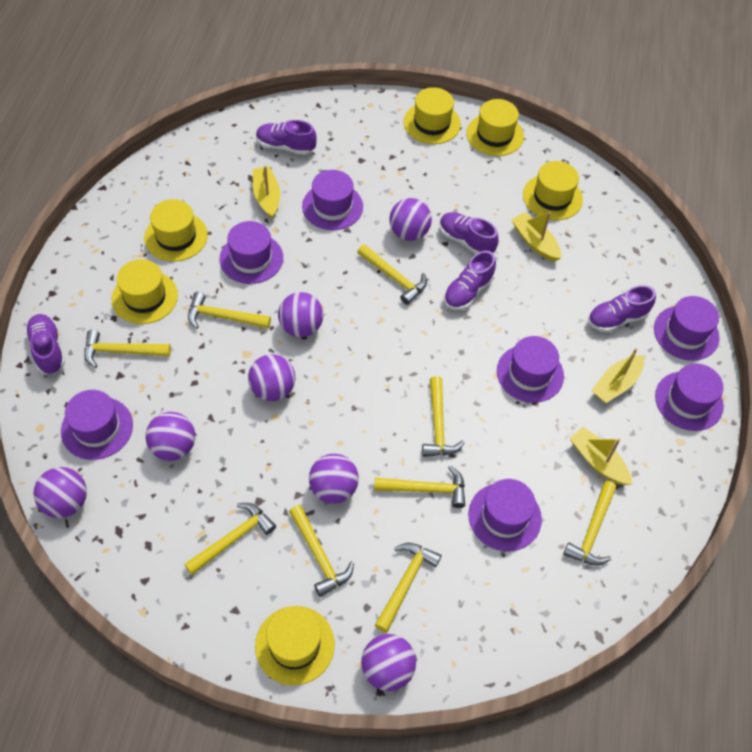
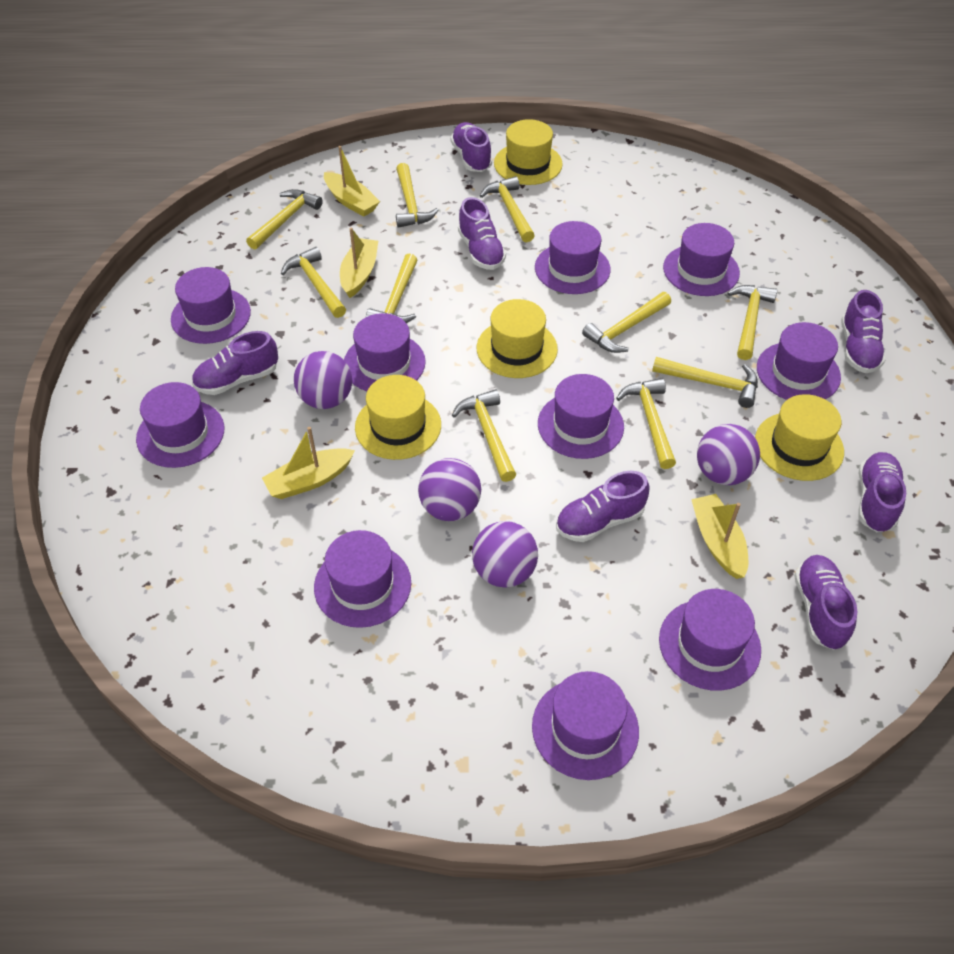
purple ball: [33,467,87,518] [145,412,195,461] [248,354,295,401] [278,292,323,337] [309,454,359,504] [361,634,416,691] [389,198,432,241] = 7 -> [294,351,352,409] [418,458,481,521] [472,521,538,588] [697,424,760,485] = 4
purple hat: [61,390,133,460] [220,221,283,284] [302,170,363,230] [468,479,542,551] [497,336,564,403] [654,296,720,361] [655,364,724,431] = 7 -> [136,382,224,468] [171,267,251,344] [314,530,411,628] [344,313,426,391] [532,671,639,780] [535,221,611,294] [538,374,624,459] [659,589,761,691] [663,223,740,296] [757,322,841,400] = 10
purple shoe: [25,314,65,374] [256,120,317,155] [440,212,499,254] [444,251,496,310] [588,285,656,333] = 5 -> [192,331,278,395] [450,122,492,172] [458,197,506,270] [556,471,650,542] [794,555,858,650] [841,290,886,373] [858,452,906,532] = 7
yellow hammer: [84,330,171,368] [184,503,276,575] [188,292,271,329] [289,505,354,597] [357,244,427,305] [374,465,465,508] [375,543,442,633] [422,376,465,457] [563,481,616,566] = 9 -> [246,189,323,250] [281,247,346,318] [366,254,418,323] [396,163,439,228] [452,389,517,482] [480,176,535,242] [582,292,671,353] [616,378,676,469] [652,357,758,408] [728,285,777,360] = 10
yellow hat: [112,259,178,324] [144,199,208,262] [255,606,335,685] [404,87,461,144] [466,99,524,156] [523,161,583,220] = 6 -> [355,375,441,460] [477,299,558,378] [494,119,563,185] [755,394,844,481] = 4

